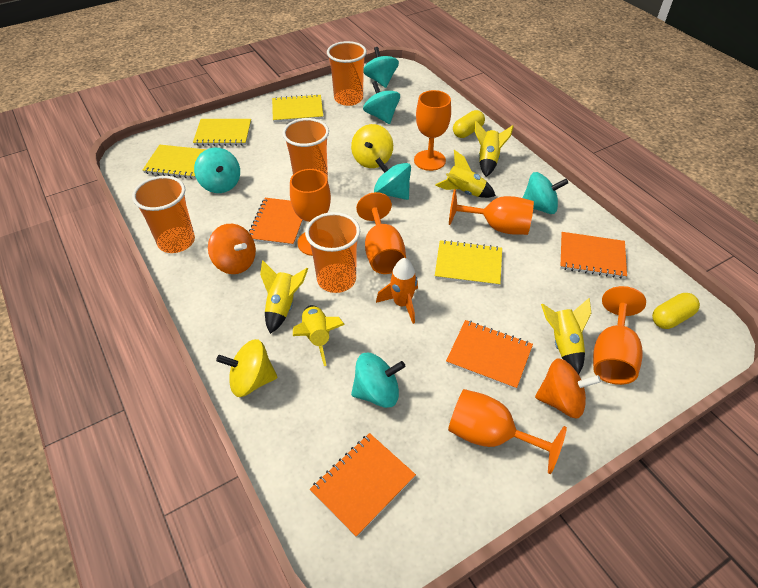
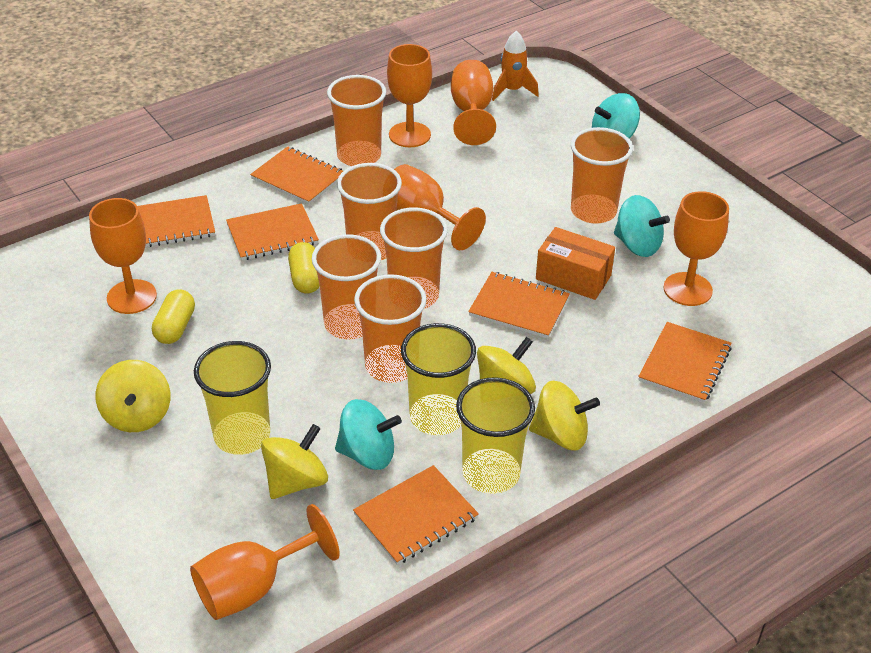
orange box: none = 0 -> [536,227,615,300] = 1
orange cup: [132,176,195,253] [282,118,329,180] [305,212,360,293] [327,41,367,106] = 4 -> [312,234,381,340] [327,75,386,166] [337,163,402,260] [354,274,427,383] [380,207,448,309] [571,127,633,224] = 6
orange notebook: [249,198,303,246] [310,433,416,537] [446,320,533,390] [560,232,627,279] = 4 -> [137,195,215,247] [226,203,319,261] [250,146,343,205] [353,465,479,565] [468,272,570,338] [638,322,732,403] = 6
orange spinning top: [208,224,256,274] [535,358,601,418] = 2 -> none = 0
turquoise spinning top: [194,148,240,193] [351,353,405,408] [363,81,400,124] [364,47,399,88] [374,158,411,200] [523,172,568,214] = 6 -> [335,399,402,470] [592,93,640,139] [614,195,670,257] = 3
yellow cup: none = 0 -> [194,341,271,455] [401,323,476,435] [456,377,535,494] = 3
yellow notebook: [143,145,207,179] [193,119,251,146] [272,94,323,122] [435,240,502,286] = 4 -> none = 0
yellow rocket: [260,260,308,334] [293,305,345,366] [435,150,496,198] [475,121,514,177] [541,298,591,374] = 5 -> none = 0
yellow spinning top: [216,339,277,397] [351,124,393,168] = 2 -> [95,360,170,432] [261,424,328,499] [477,337,536,394] [529,381,600,451] = 4

